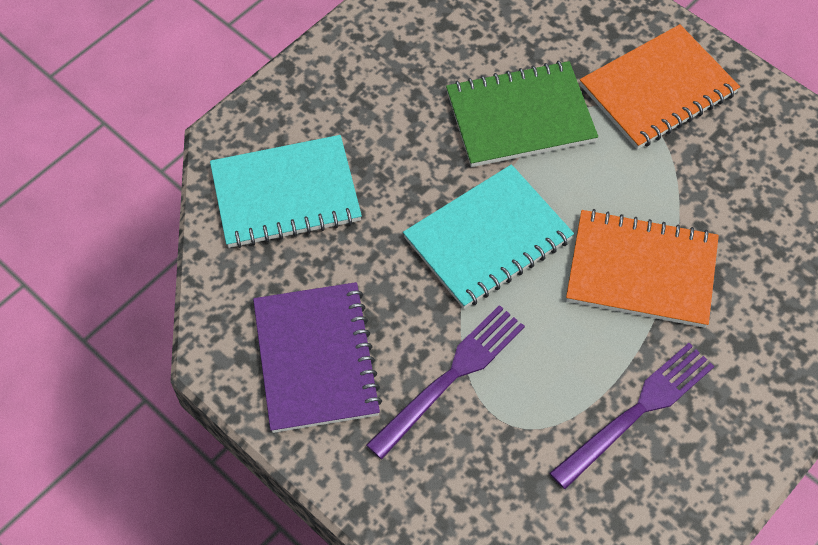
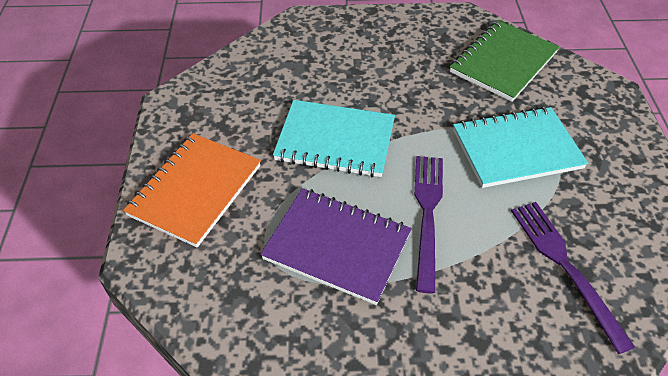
orange notebook: [566,209,719,328] [580,24,740,149] = 2 -> [123,133,261,247] = 1

